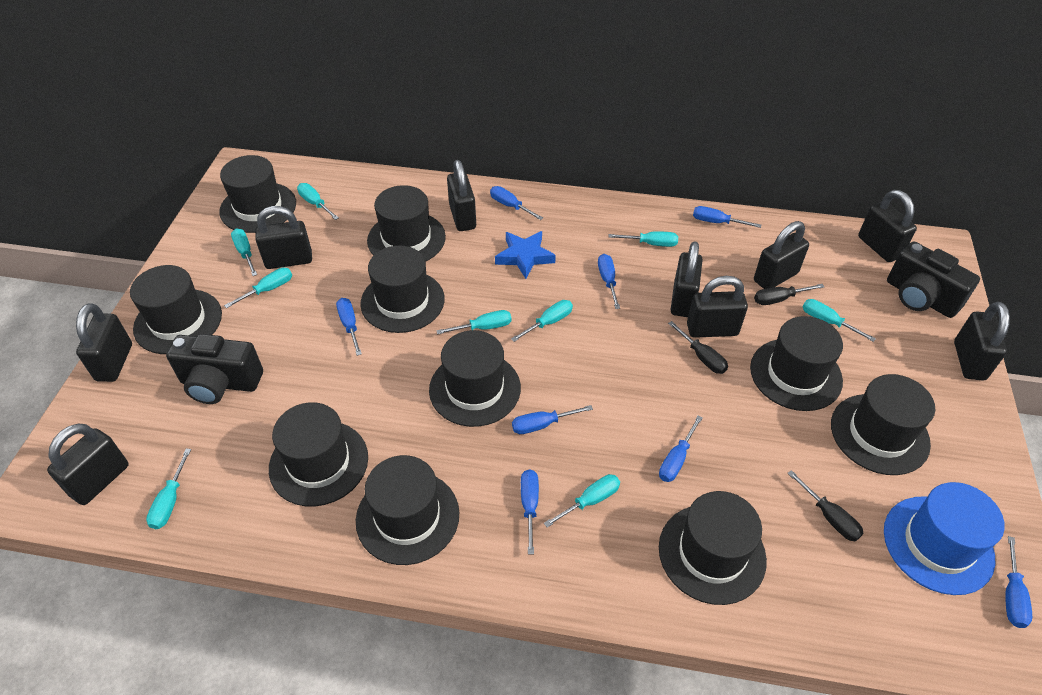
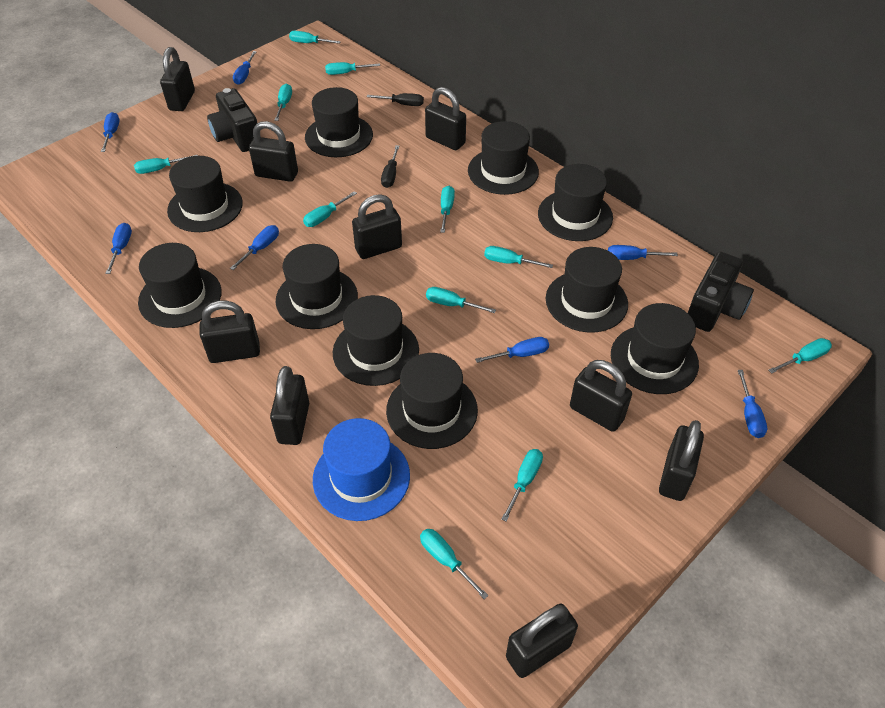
black screwdriver: [668,321,728,374] [754,284,824,305] [787,470,864,541] = 3 -> [367,93,424,106] [381,145,399,188] = 2
blue screwdriver: [336,298,362,356] [490,186,543,220] [512,405,593,434] [521,469,539,554] [598,254,620,309] [659,416,703,482] [693,206,761,228] [1005,536,1032,628] = 8 -> [101,112,120,152] [105,223,132,274] [230,225,279,270] [233,51,257,85] [475,337,549,363] [608,245,678,260] [738,370,767,438] = 7
blue star: [495,231,556,279] = 1 -> none = 0
turquoise screwdriver: [146,449,191,529] [224,268,292,308] [231,229,257,276] [297,183,339,220] [436,310,512,334] [511,300,573,342] [544,474,620,528] [609,231,678,247] [803,299,876,342] = 9 -> [134,155,198,174] [274,84,292,121] [289,31,341,44] [303,191,357,227] [325,62,380,75] [420,529,489,599] [426,287,496,313] [440,186,455,233] [484,246,553,268] [501,449,543,522] [769,338,832,374] = 11

